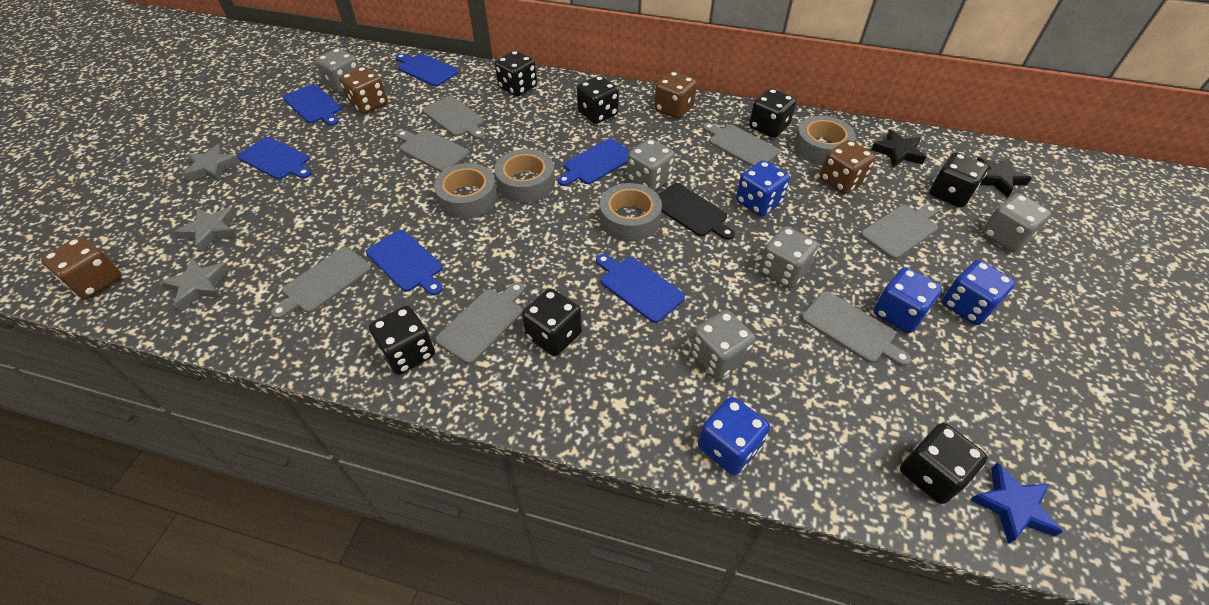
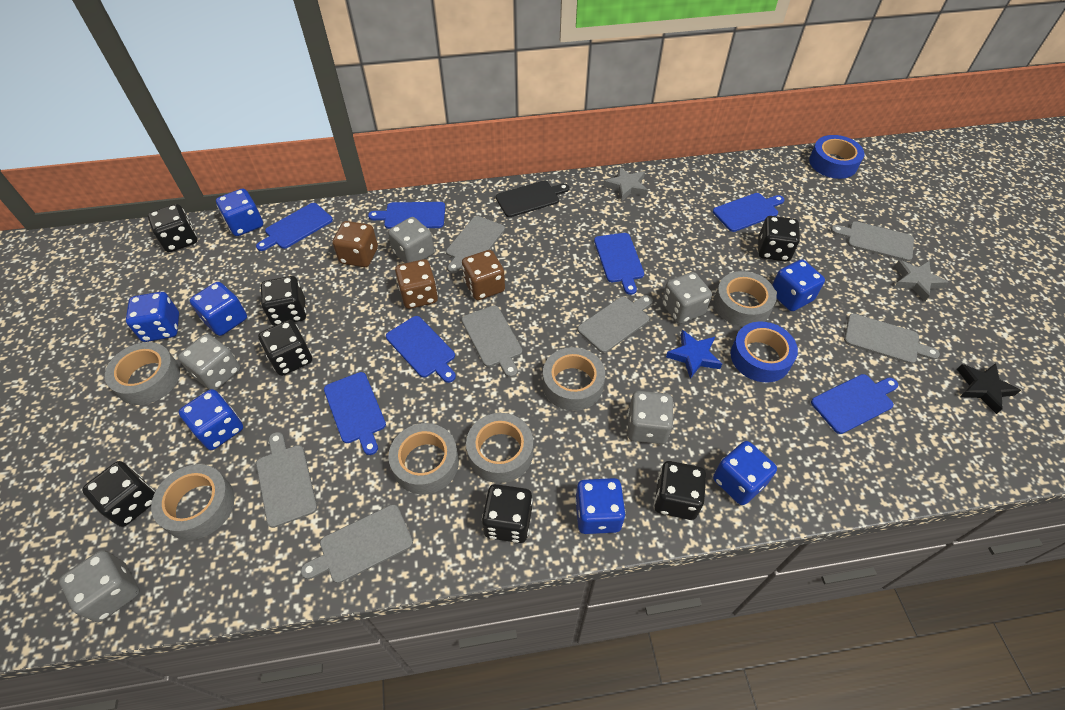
black star: [871,130,926,167] [977,157,1032,197] = 2 -> [957,363,1021,414] = 1
blue cutting board: [238,137,312,180] [283,84,342,126] [366,230,442,295] [396,53,459,87] [558,138,630,186] [596,254,685,323] = 6 -> [256,203,333,251] [324,372,386,455] [368,202,445,229] [386,316,456,383] [594,233,644,295] [713,193,784,232] [811,374,898,434] = 7
blue dice: [698,397,770,475] [736,160,790,216] [873,267,942,333] [942,260,1015,325] = 4 -> [126,292,179,342] [179,389,243,450] [190,282,247,336] [216,189,263,236] [575,478,626,534] [713,441,777,505] [772,259,825,311] = 7
blue tape: none = 0 -> [731,321,798,382] [809,135,864,179] = 2
brown dice: [41,237,122,299] [339,66,388,114] [654,71,697,119] [820,140,876,194] = 4 -> [332,221,378,267] [395,259,438,309] [462,250,505,300] = 3
grey star: [160,258,231,310] [174,207,237,252] [183,144,241,182] = 3 -> [604,167,648,202] [895,260,949,301] = 2
grey tape: [434,163,498,219] [495,149,555,203] [600,183,662,242] [794,116,856,165] = 4 -> [105,342,180,405] [151,464,235,540] [388,423,459,494] [466,413,533,483] [543,347,605,411] [714,271,777,327] = 6

